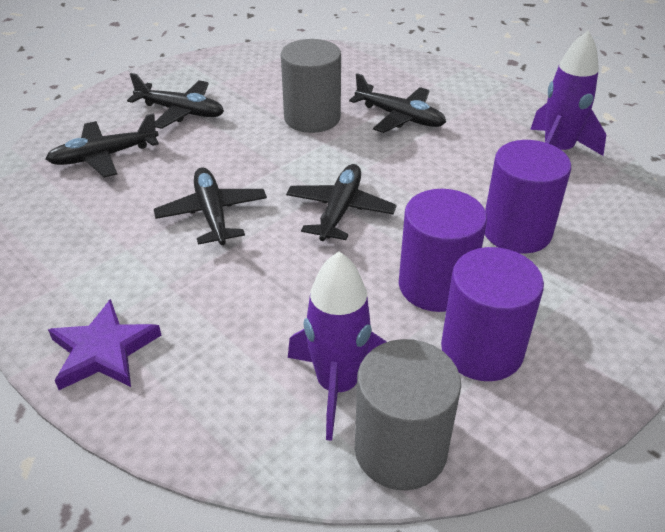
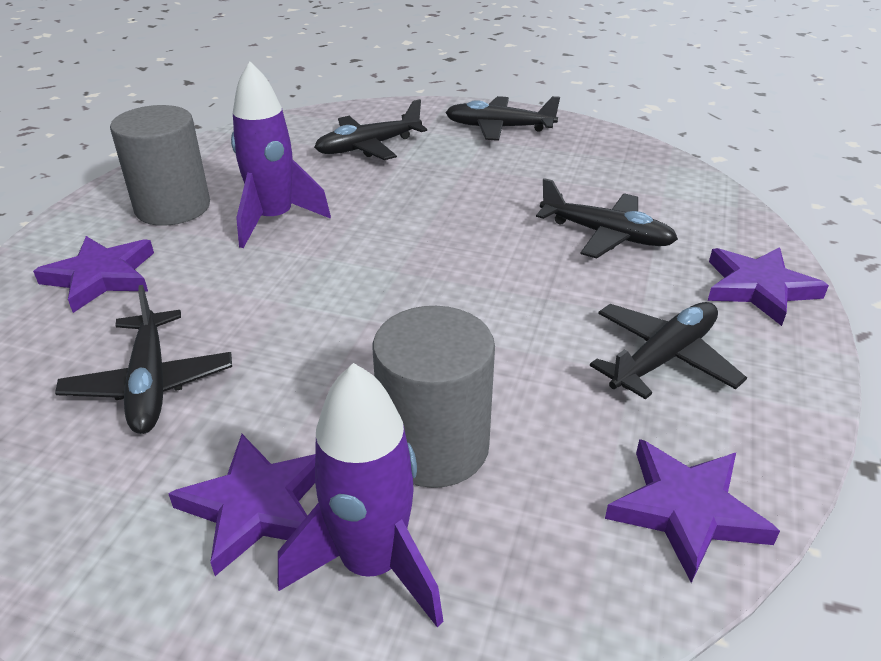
purple cylinder: [399,189,487,312] [441,247,544,381] [485,140,571,253] = 3 -> none = 0
purple star: [48,299,161,390] = 1 -> [33,236,154,313] [168,434,315,576] [605,439,780,583] [708,247,829,326] = 4

